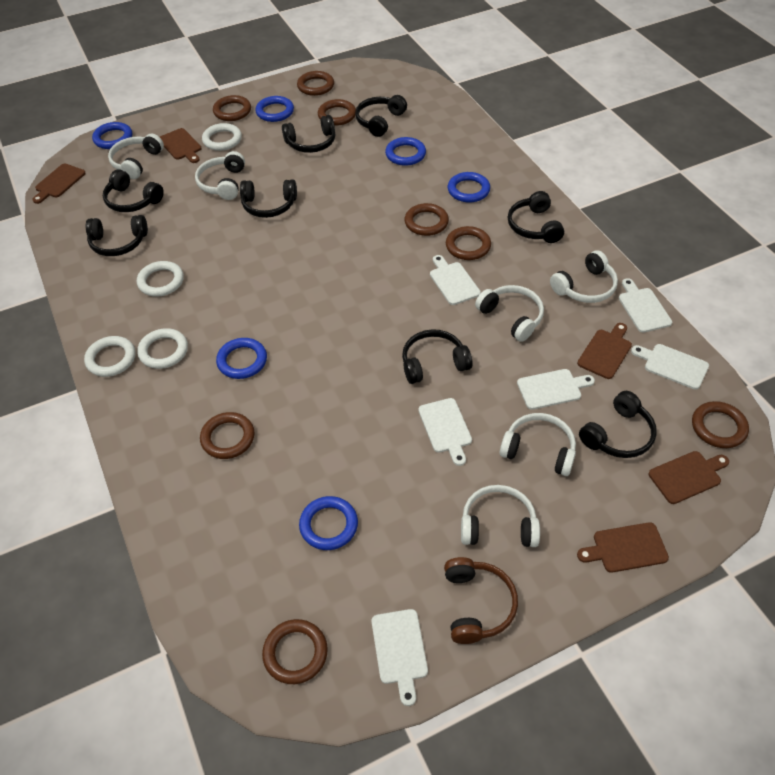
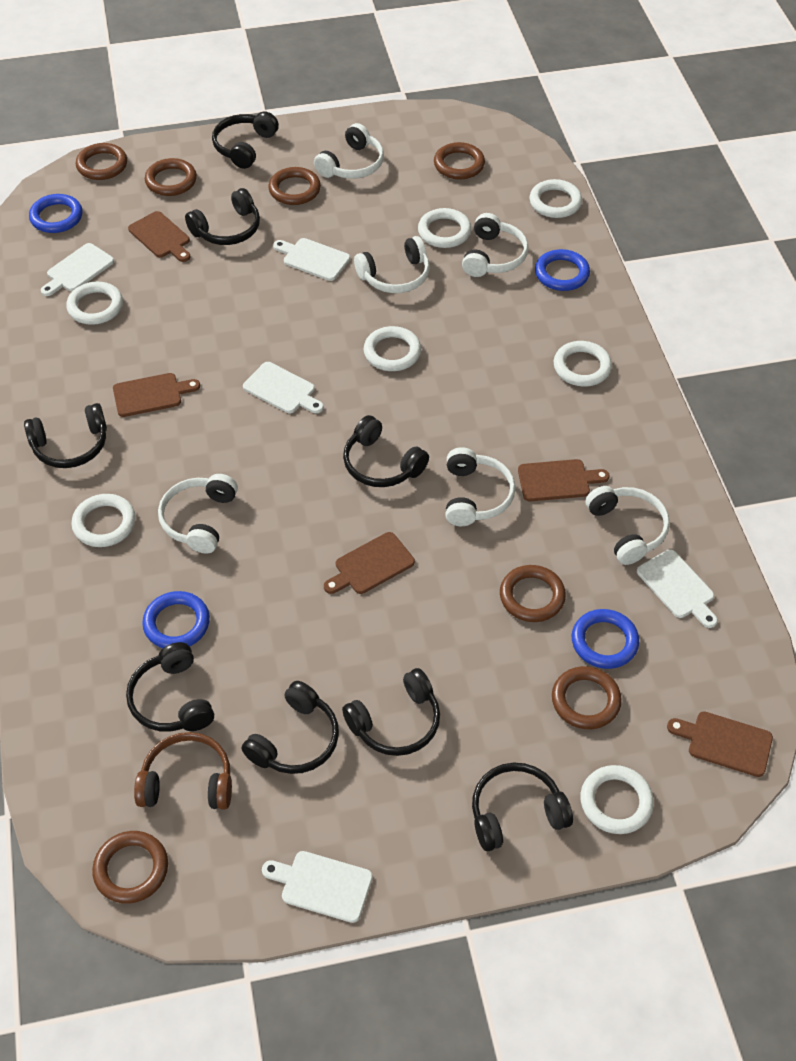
blue ring: [92,122,132,149] [216,338,267,379] [255,96,294,122] [299,496,358,550] [385,137,426,166] [448,172,490,202] = 6 -> [29,194,83,233] [142,591,210,648] [535,249,590,291] [572,609,639,669] = 4
brown ring: [200,412,255,459] [213,95,251,121] [262,619,328,684] [297,71,334,96] [318,99,356,126] [404,203,449,236] [446,226,491,260] [692,401,749,448] = 8 -> [76,143,127,180] [92,831,168,904] [145,158,197,196] [269,167,321,205] [434,142,485,179] [500,565,566,622] [552,666,622,729] = 7
white cutting board: [371,609,428,706] [418,398,472,466] [430,255,481,305] [517,369,595,410] [619,278,672,333] [631,344,709,390] = 6 -> [41,243,114,296] [243,362,324,413] [262,851,373,923] [273,238,350,281] [637,549,718,628] = 5
white ring: [84,336,135,377] [137,261,184,297] [137,328,188,369] [202,123,242,151] = 4 -> [66,282,123,325] [71,494,136,547] [364,326,421,371] [418,208,472,248] [530,179,582,218] [554,341,612,387] [581,765,654,834] = 7

